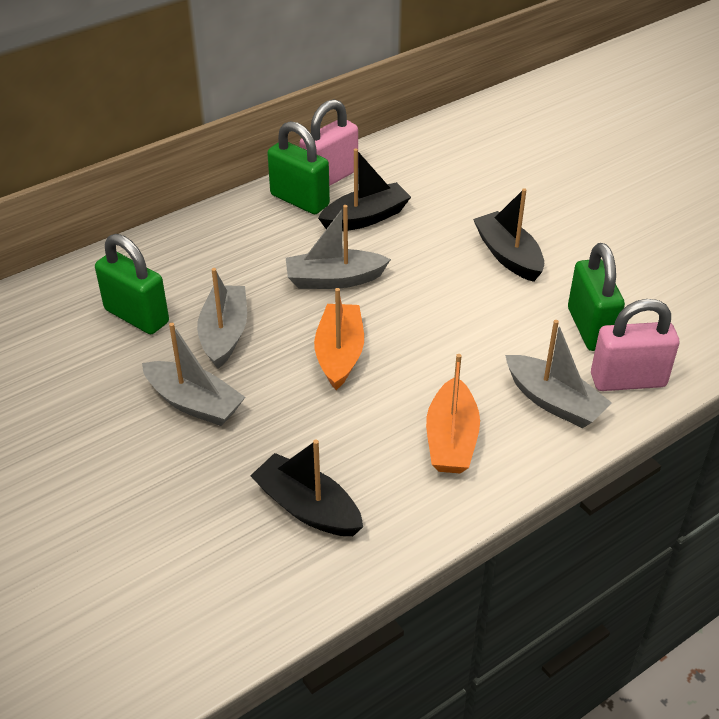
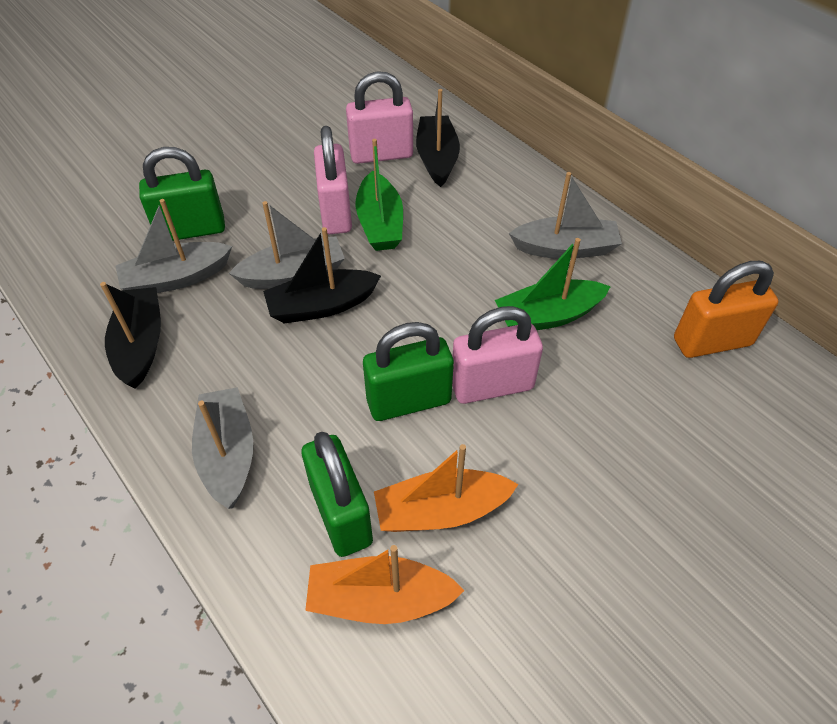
green boat: none = 0 -> [356,139,403,251] [495,238,611,330] = 2
orange padlock: none = 0 -> [674,261,778,358] = 1
pink padlock: [300,99,358,186] [591,299,679,391] = 2 -> [314,126,352,234] [346,71,413,164] [452,306,543,404] = 3

